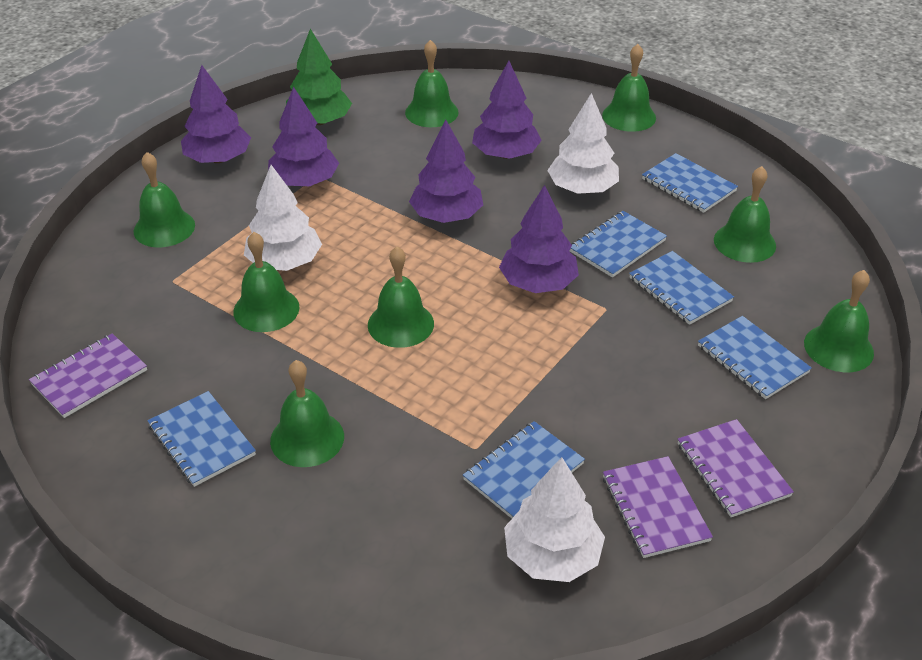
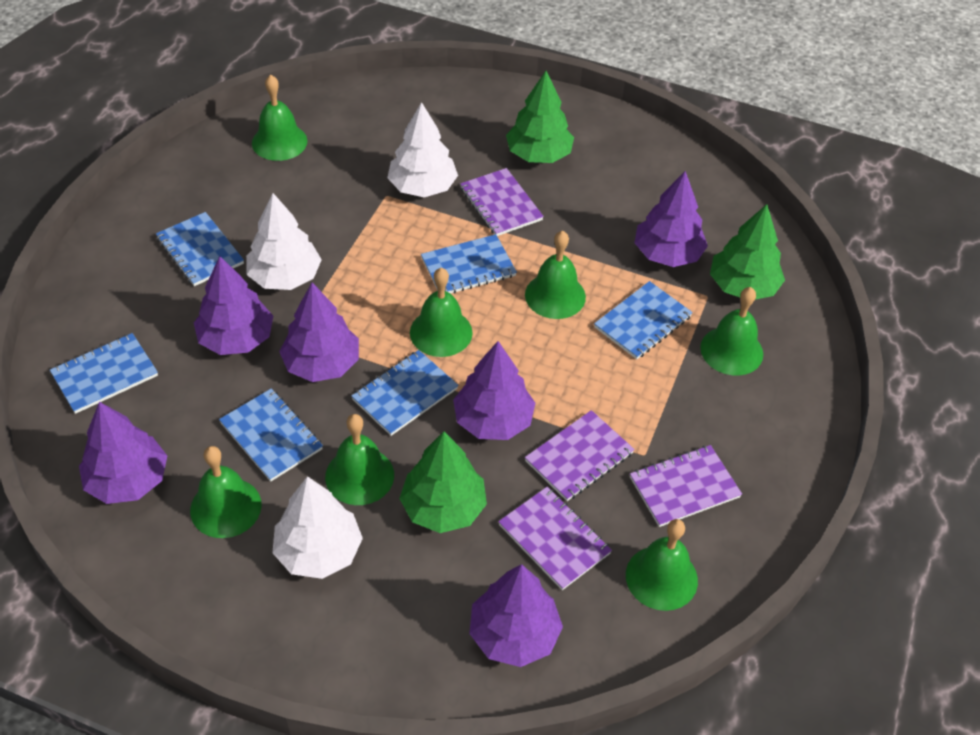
green bell: [134,152,195,247] [233,232,300,332] [270,360,344,467] [368,247,434,348] [405,40,459,127] [602,44,656,132] [714,166,776,263] [804,270,874,372] = 8 -> [190,446,262,538] [252,75,307,161] [325,414,394,505] [410,268,473,357] [525,231,586,319] [626,519,698,611] [700,287,763,376] = 7
green tree: [286,29,352,125] = 1 -> [399,431,487,533] [506,71,574,163] [710,204,785,300] = 3
purple notebook: [29,333,147,418] [603,456,713,558] [678,419,794,517] = 3 -> [460,168,544,236] [498,487,612,590] [525,410,634,501] [630,445,742,527] = 4
purple tree: [181,65,251,163] [268,86,339,186] [409,120,483,223] [472,61,542,159] [499,185,579,293] = 5 -> [79,402,167,504] [194,256,273,355] [279,282,359,382] [453,341,535,440] [469,564,563,667] [634,171,708,267] = 6

